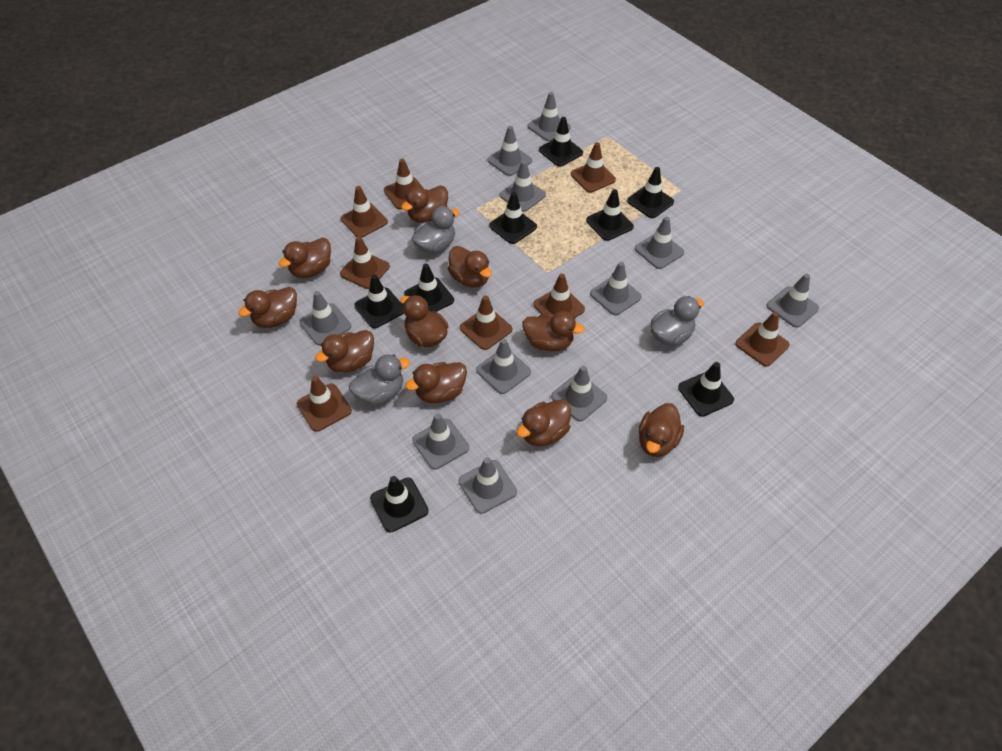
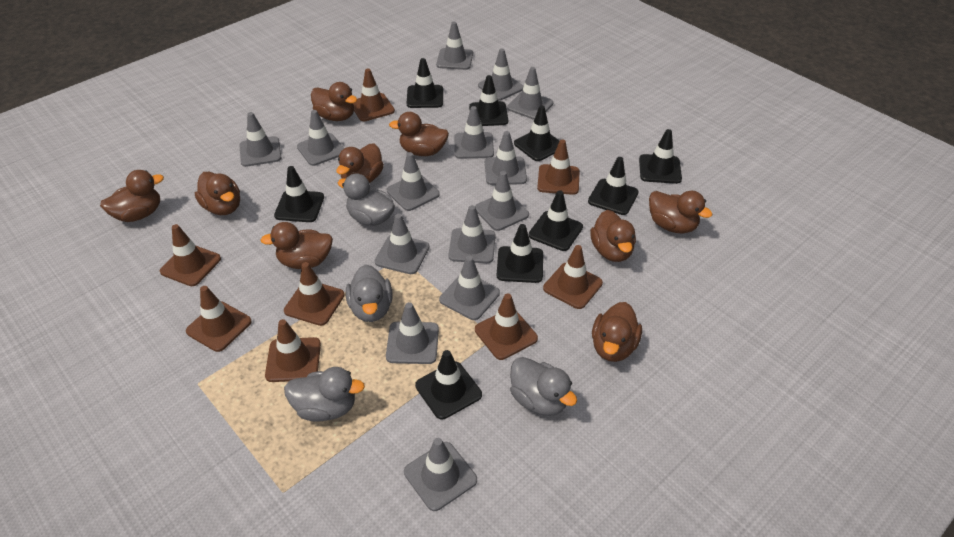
black traffic cone: [354,274,404,328] [370,476,429,533] [404,264,454,312] [489,192,537,244] [539,117,583,167] [586,189,634,241] [627,167,674,218] [678,362,734,417] = 8 -> [274,166,324,222] [407,58,443,108] [415,350,482,419] [469,75,508,126] [497,224,543,283] [514,105,559,161] [529,190,583,251] [588,157,639,215] [639,129,682,184] = 9
brown duck: [238,287,297,328] [279,238,331,278] [315,330,374,373] [400,295,448,347] [401,185,448,223] [405,362,467,403] [448,246,492,288] [516,399,571,446] [523,311,585,351] [638,403,684,457] = 10 -> [100,170,164,222] [195,172,240,215] [261,222,333,269] [311,82,357,121] [336,144,384,183] [389,112,449,156] [590,210,636,262] [592,302,642,362] [649,191,712,233] = 9
grey duck: [349,354,410,405] [412,206,460,254] [651,296,704,346] = 3 -> [284,367,365,422] [338,173,395,226] [346,264,393,322] [510,357,577,416] = 4
grey traffic cone: [300,291,351,345] [412,413,469,470] [459,457,517,514] [476,339,531,394] [487,126,532,176] [500,160,546,212] [528,92,571,141] [551,366,607,421] [590,262,642,315] [635,216,684,269] [766,274,819,328] = 11 -> [239,112,281,167] [297,110,344,166] [375,214,430,274] [386,302,439,364] [387,152,440,211] [404,438,477,511] [436,22,473,70] [439,256,500,320] [449,205,496,263] [454,106,494,159] [475,171,529,231] [478,48,524,101] [485,131,527,185] [507,67,553,120] = 14

